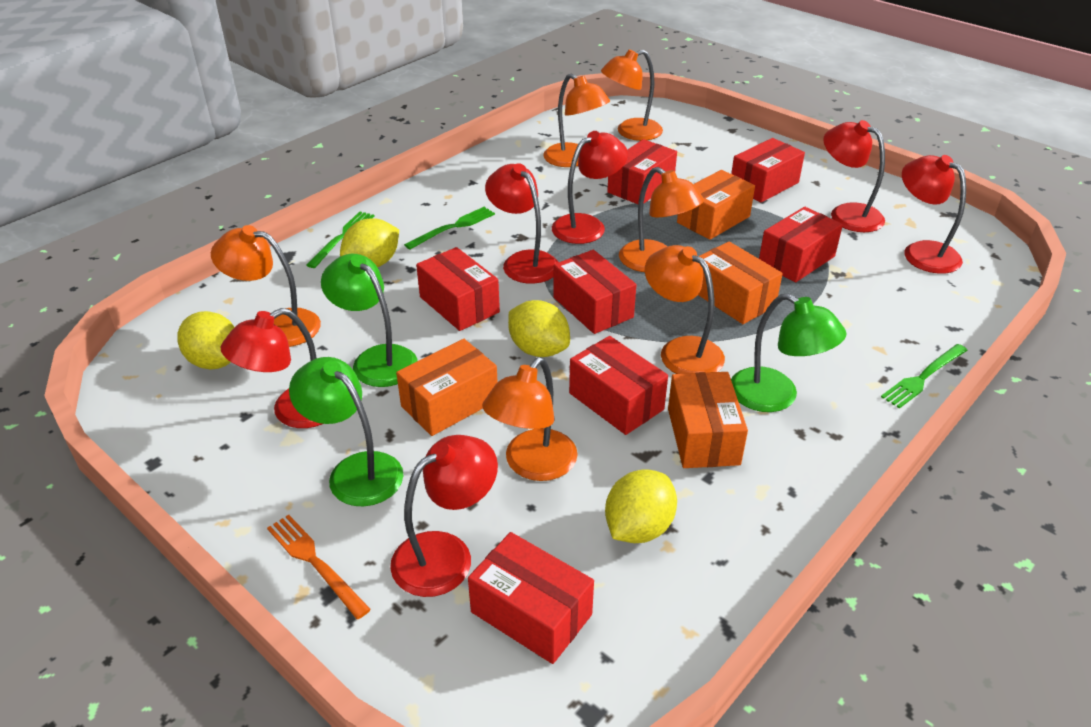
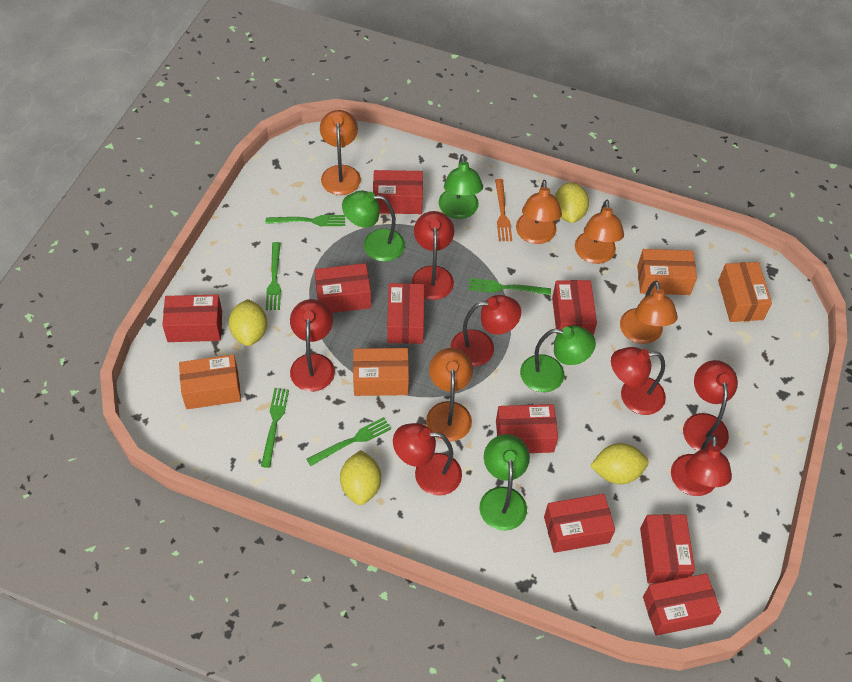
green fork: [306,211,375,268] [404,207,495,249] [881,344,968,409] = 3 -> [261,388,289,468] [266,215,345,226] [266,242,281,310] [306,417,391,466] [469,278,551,295] = 5
green lamp: [289,357,404,506] [321,254,418,387] [731,293,846,412] = 3 -> [342,191,405,262] [439,154,483,219] [479,434,530,531] [520,325,596,392] = 4
orange lamp: [211,225,321,347] [482,357,578,481] [543,74,610,167] [601,49,663,141] [619,167,704,272] [645,245,725,374] = 6 -> [320,110,361,195] [426,348,473,442] [516,180,562,244] [575,200,624,264] [620,280,678,344] = 5
red box: [416,247,500,331] [468,532,594,664] [553,250,636,334] [569,336,668,435] [607,139,677,204] [731,138,805,203] [759,207,843,282] = 7 -> [162,294,222,342] [315,263,371,313] [373,170,423,214] [387,283,424,344] [496,404,558,453] [544,494,615,553] [552,280,597,335] [640,514,695,583] [643,573,721,636] = 9
red lamp: [220,308,322,428] [390,435,498,597] [485,163,558,284] [552,131,628,244] [824,120,885,232] [902,155,966,274] = 6 -> [290,299,335,392] [393,423,462,496] [412,211,454,300] [451,295,521,367] [611,347,666,415] [671,435,732,496] [683,360,738,451] = 7

